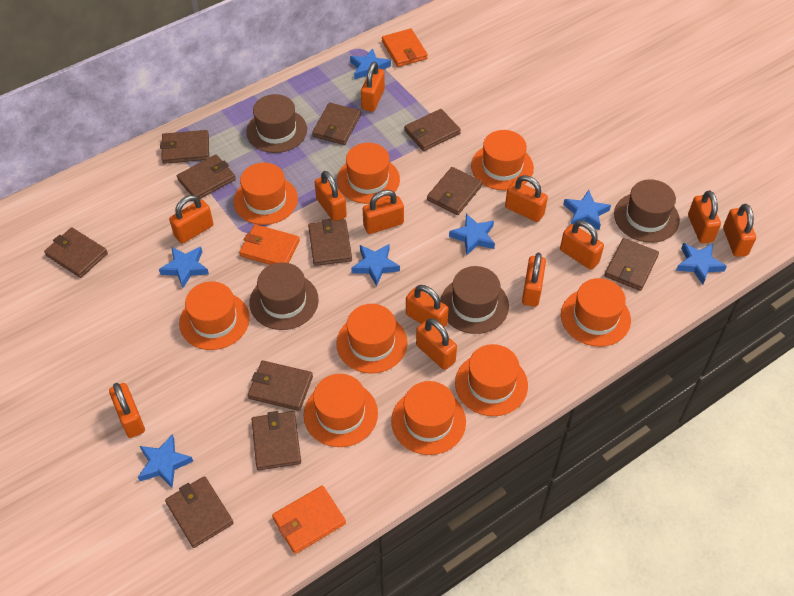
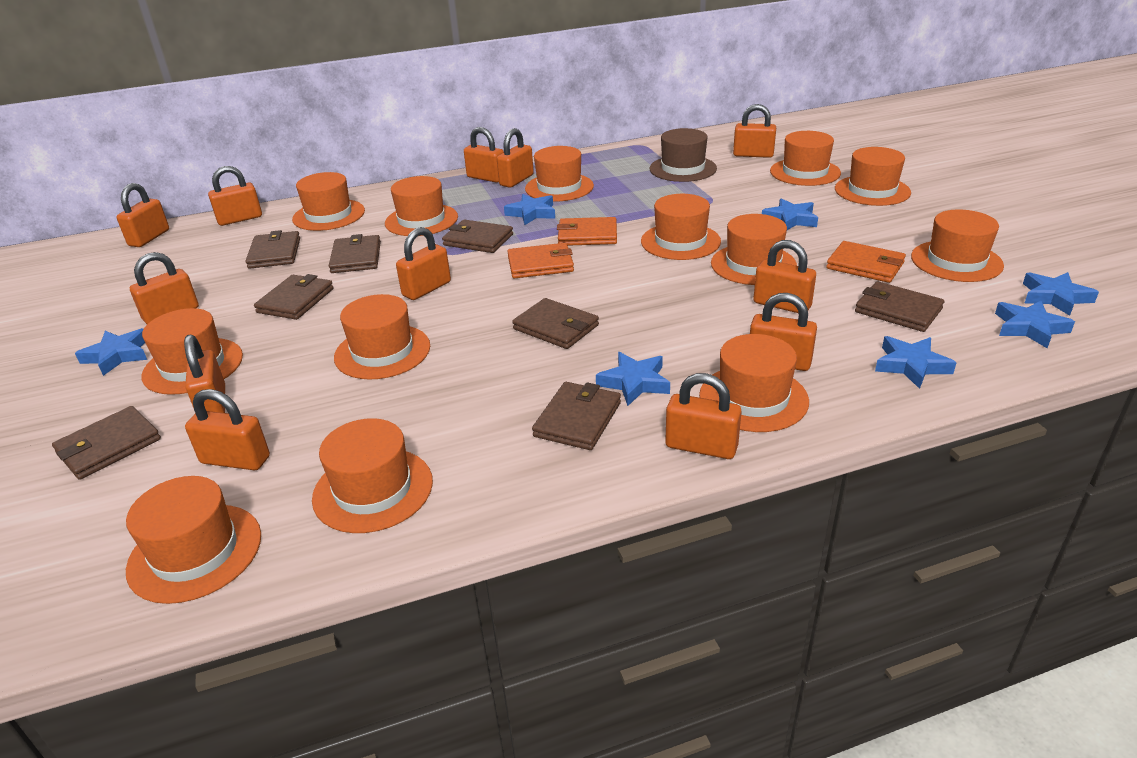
brown hat: [246,94,307,153] [249,262,319,330] [440,266,509,334] [614,179,680,243] = 4 -> [650,128,717,182] = 1
brown wallet: [44,227,108,278] [160,130,209,164] [165,476,234,548] [177,155,236,199] [248,360,313,411] [252,411,301,470] [308,219,352,266] [312,102,361,145] [404,109,461,151] [427,167,483,215] [604,238,659,291] = 11 -> [52,406,161,480] [245,230,300,269] [254,274,334,320] [329,234,381,273] [442,219,513,253] [512,298,599,349] [532,382,621,450] [855,281,944,332] = 8
orange hat: [179,281,250,350] [234,163,298,225] [303,374,378,447] [336,304,408,374] [337,143,400,204] [391,381,466,455] [455,344,528,416] [471,130,534,190] [561,278,631,347] = 9 -> [126,476,261,604] [141,308,243,395] [292,172,365,231] [312,418,433,533] [334,294,430,380] [385,176,458,236] [525,146,594,201] [641,194,721,260] [699,334,809,432] [711,214,797,285] [770,131,841,186] [835,147,911,206] [911,210,1004,282] = 13

